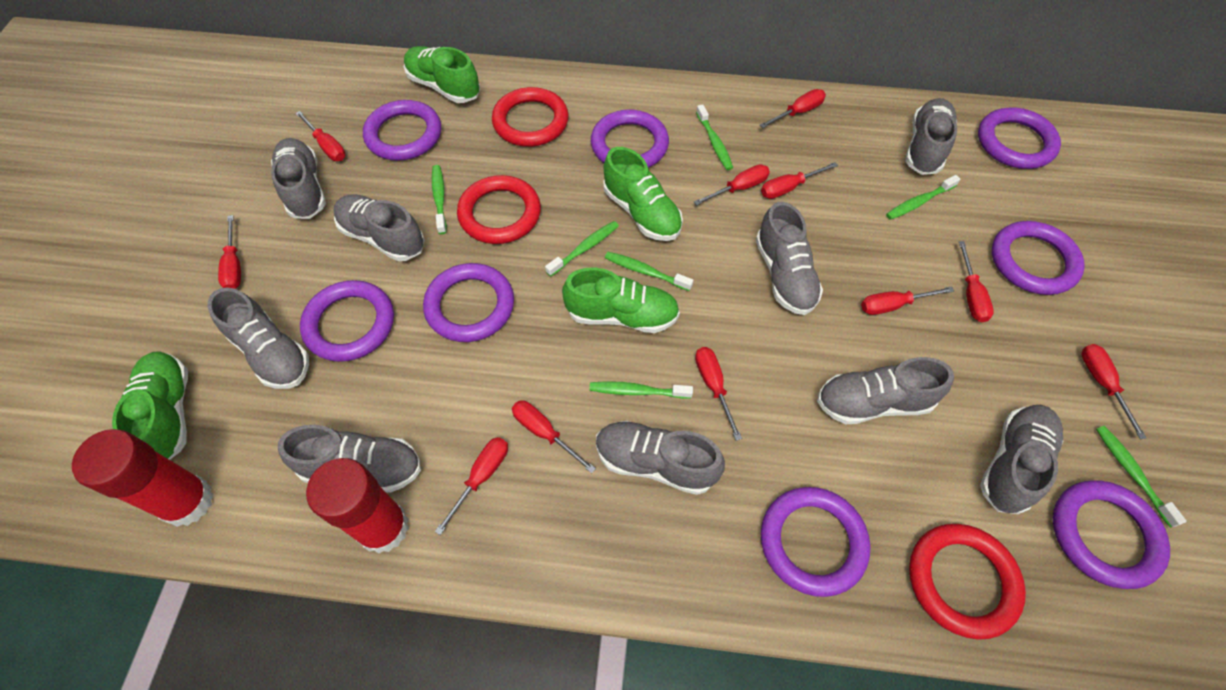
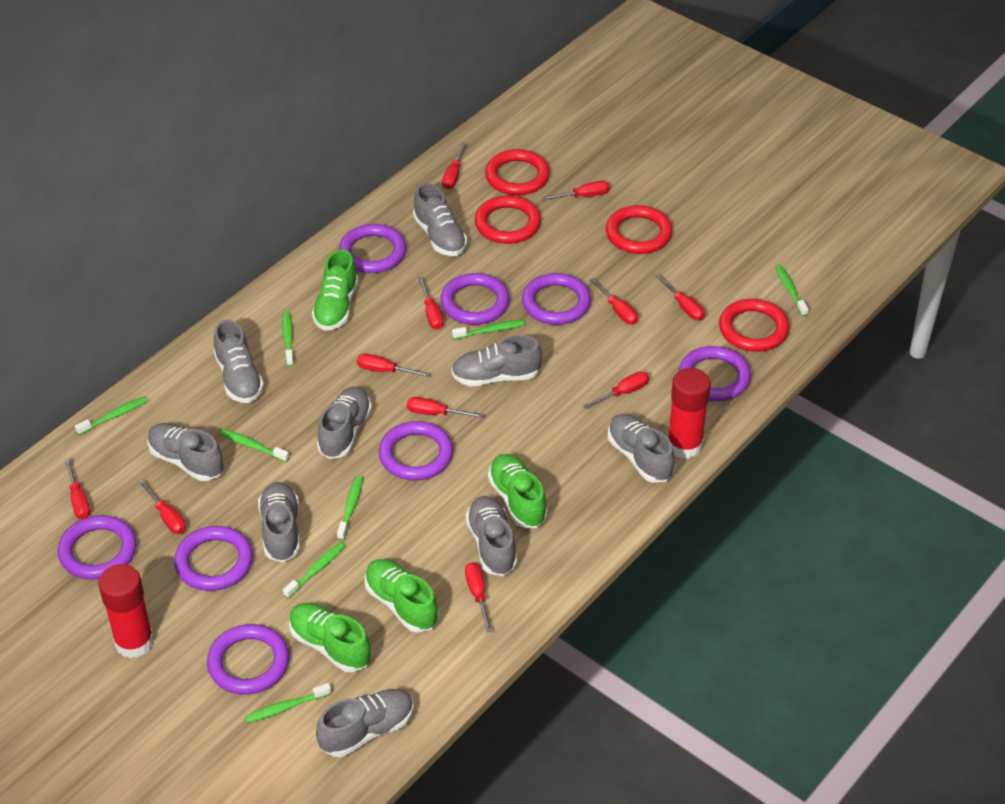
green toothbrush: [432,165,447,234] [545,221,619,277] [589,381,693,399] [605,252,693,291] [696,104,733,170] [886,175,960,220] [1096,426,1187,528] = 7 -> [75,396,148,435] [220,429,289,462] [245,683,331,723] [282,311,294,367] [283,542,345,599] [337,476,363,540] [452,320,525,340] [775,265,809,317] = 8
red ring: [457,175,541,244] [492,87,569,147] [909,524,1026,640] = 3 -> [475,196,541,244] [485,149,550,195] [606,205,672,254] [719,299,789,352] = 4

